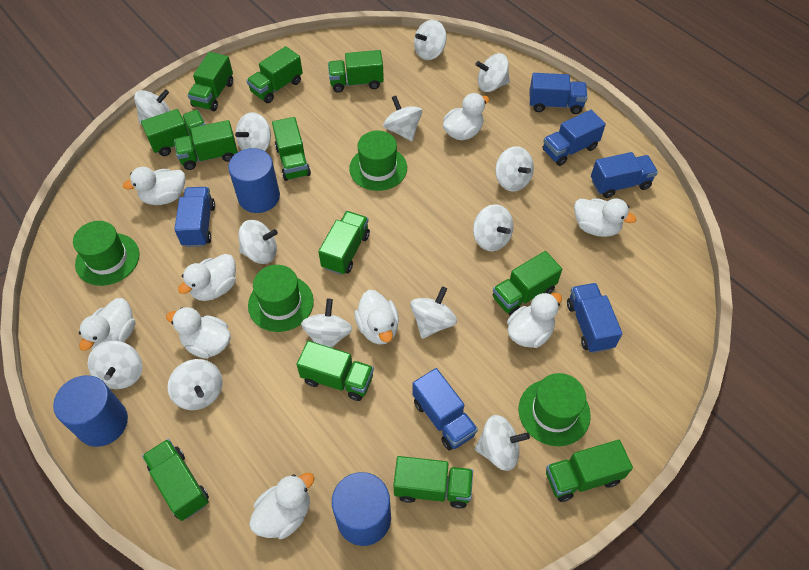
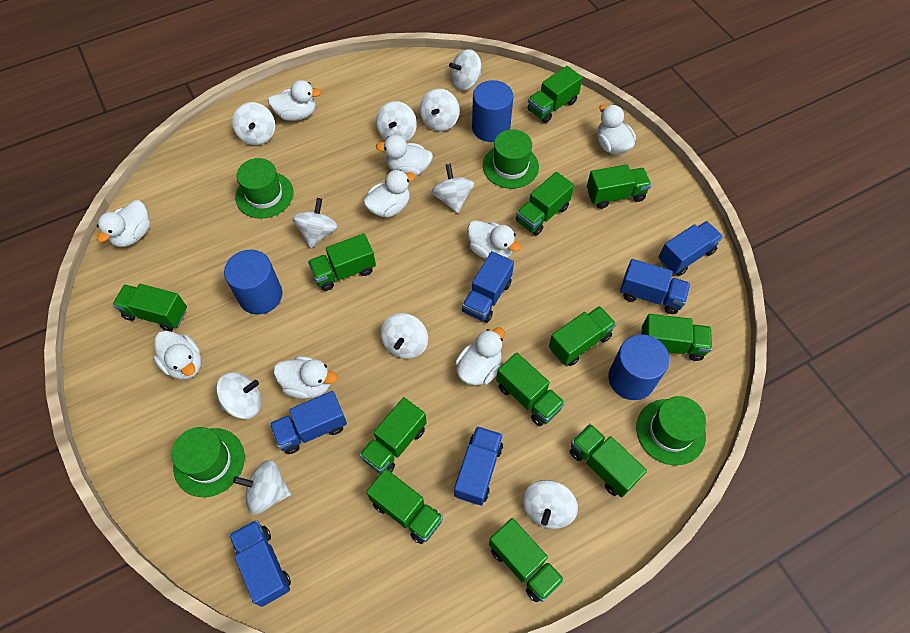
white spinning top: [88,341,143,389] [134,89,170,124] [168,359,223,410] [235,112,271,151] [238,220,278,264] [301,298,352,348] [383,96,422,141] [410,286,457,339] [414,20,447,60] [473,204,514,251] [475,415,530,471] [476,53,510,92] [495,146,534,192] = 13 -> [216,372,262,419] [232,102,275,145] [233,460,291,515] [292,198,338,248] [376,101,417,142] [381,313,428,359] [420,89,459,131] [431,164,474,213] [449,49,481,90] [523,480,578,529] = 10

